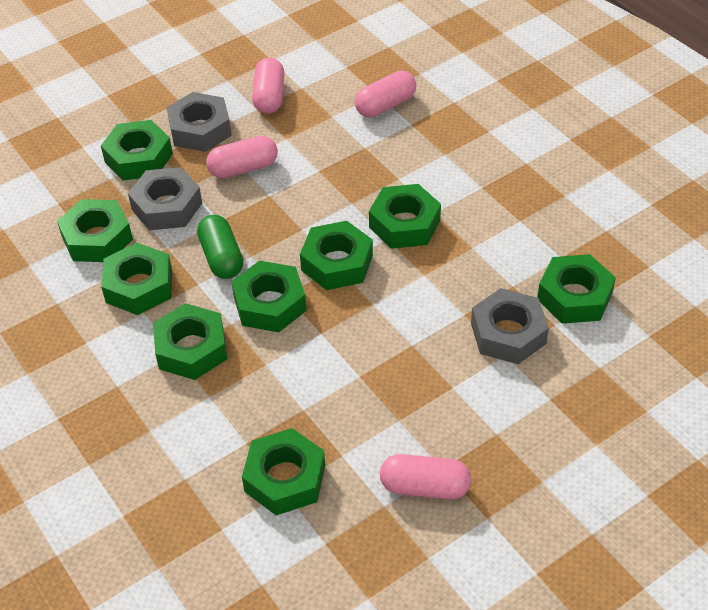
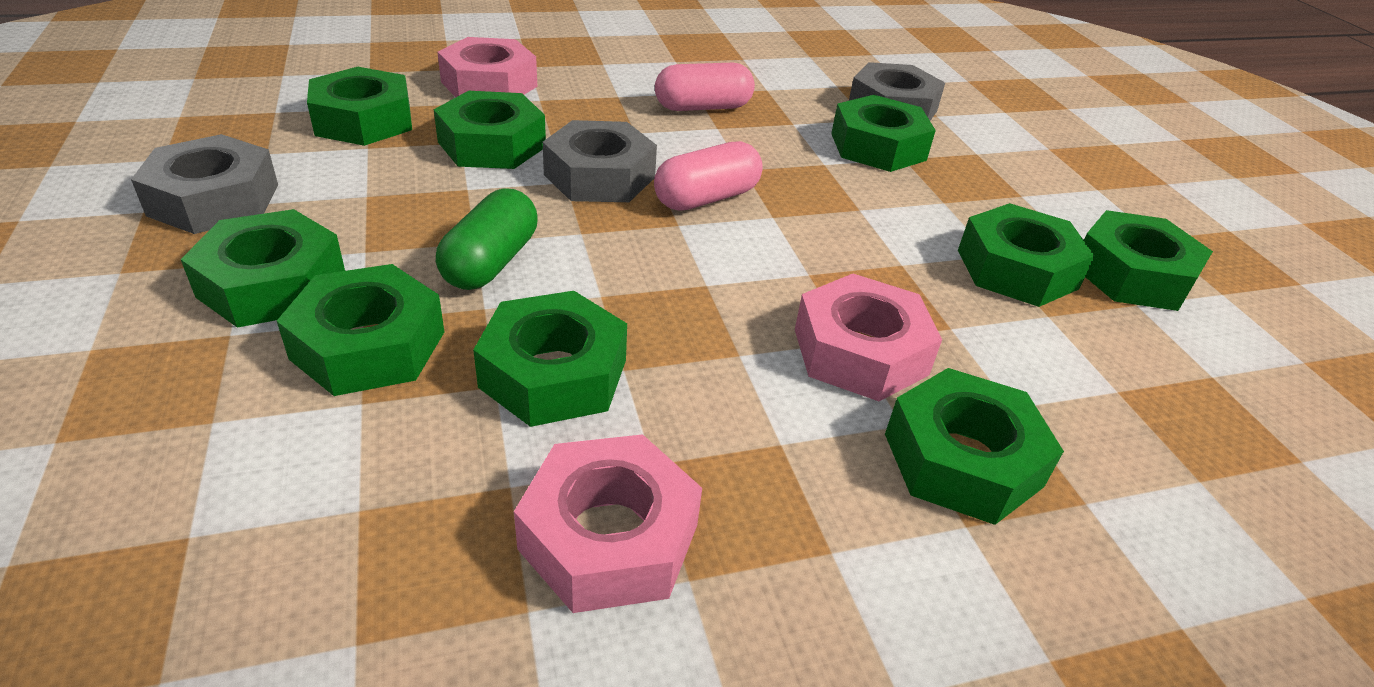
pink capsule: [206,136,278,178] [252,58,284,114] [355,71,416,117] [380,454,471,499] = 4 -> [654,141,763,211] [655,63,755,111] = 2
pink nut: none = 0 -> [437,37,537,97] [514,434,702,613] [795,274,942,401] = 3

